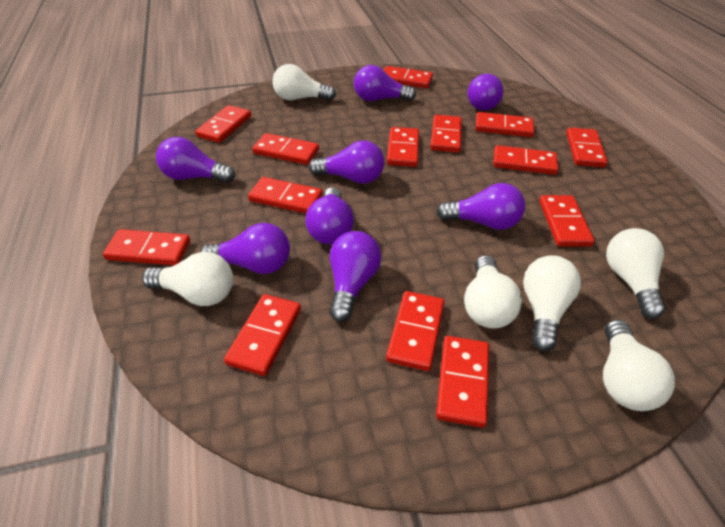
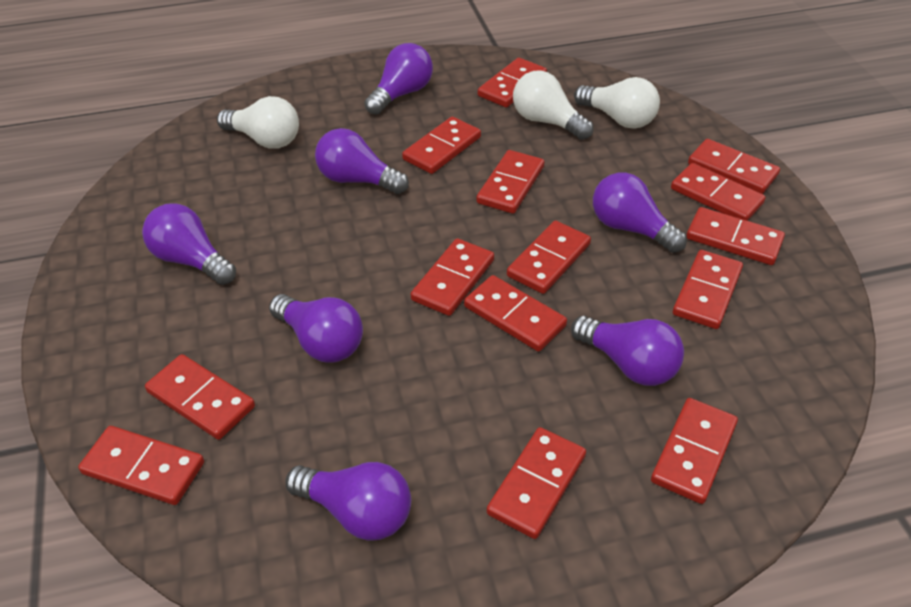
purple light bulb: [156,137,235,183] [200,223,290,274] [305,187,354,245] [308,140,384,184] [329,231,382,322] [354,65,416,101] [436,183,525,230] [468,74,504,111] = 8 -> [142,203,236,285] [269,294,363,363] [286,462,411,541] [315,128,409,194] [364,43,433,115] [571,316,684,386] [593,172,687,253] = 7
white light bulb: [142,252,233,306] [272,64,336,101] [464,255,522,328] [523,255,581,351] [603,320,675,411] [606,228,666,319] = 6 -> [217,96,299,149] [513,70,593,140] [574,77,660,129] = 3

